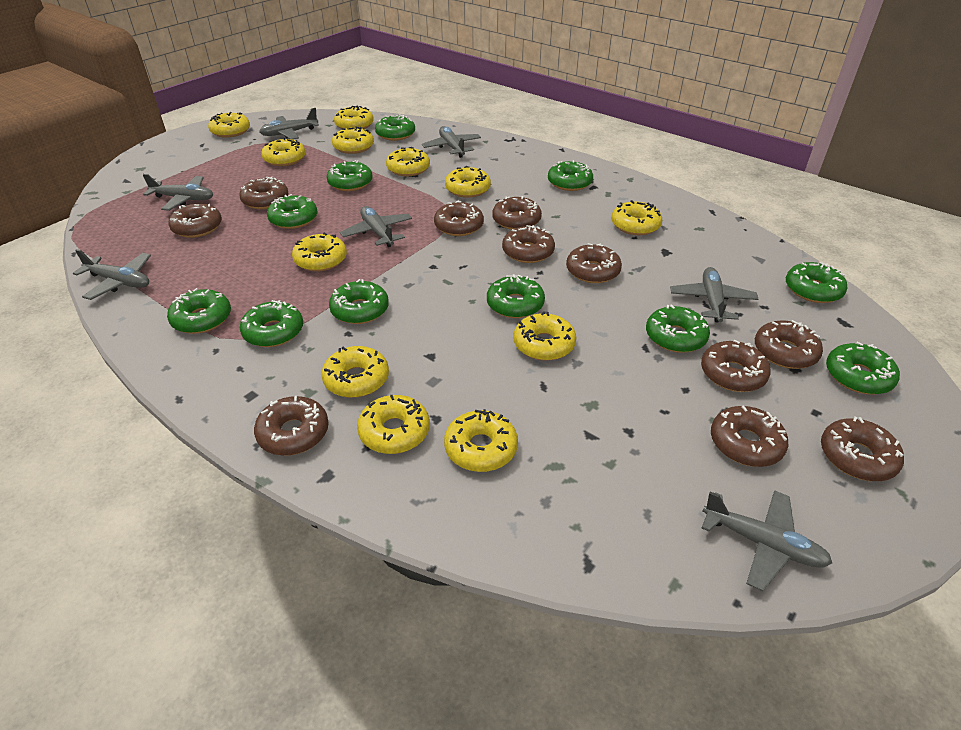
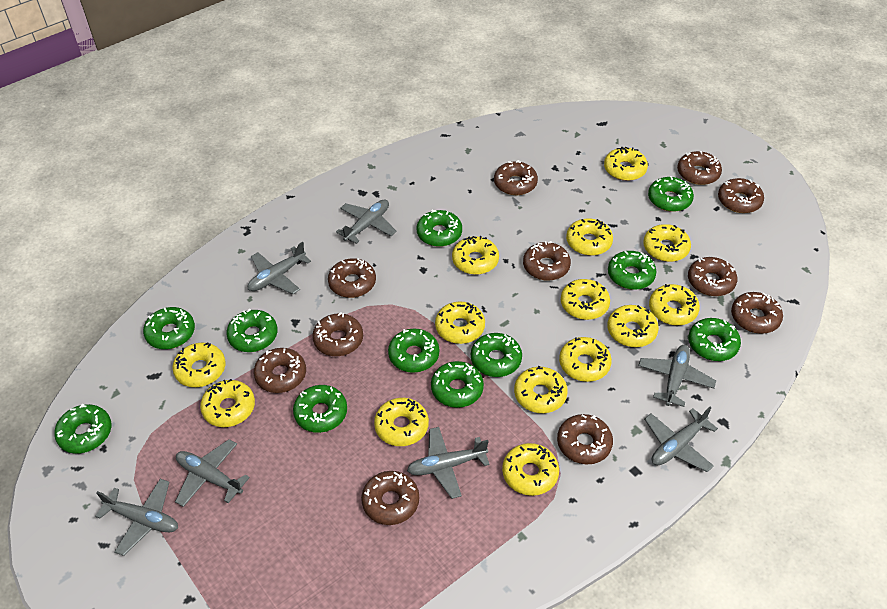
yellow donut: [208,112,250,138] [261,138,305,166] [292,232,347,272] [321,346,389,398] [332,127,374,154] [334,106,374,129] [357,395,430,454] [386,147,430,176] [444,409,518,472] [445,166,491,198] [513,311,576,361] [612,200,662,235] = 12 -> [172,342,225,387] [200,379,255,427] [374,398,429,446] [435,301,485,344] [452,236,499,275] [502,443,559,496] [514,366,568,413] [559,337,612,382] [561,279,610,320] [566,218,613,256] [604,147,648,181] [607,305,659,347] [643,224,691,262] [649,284,700,325] = 14

